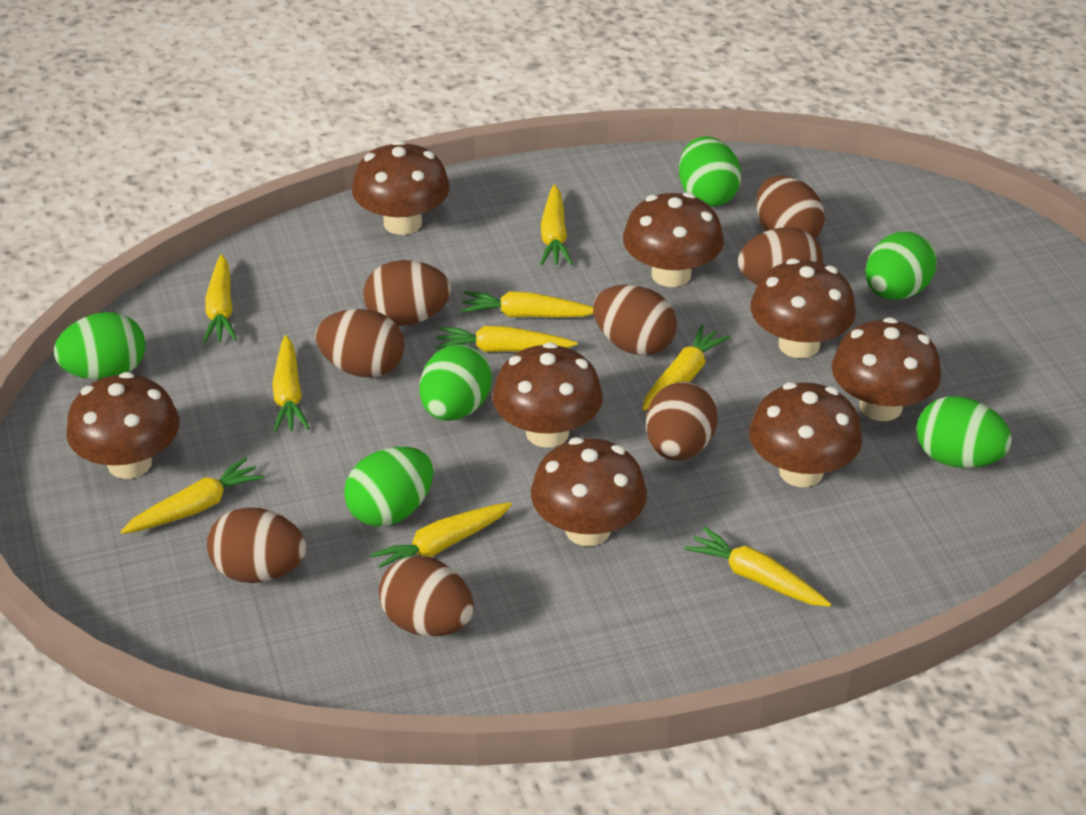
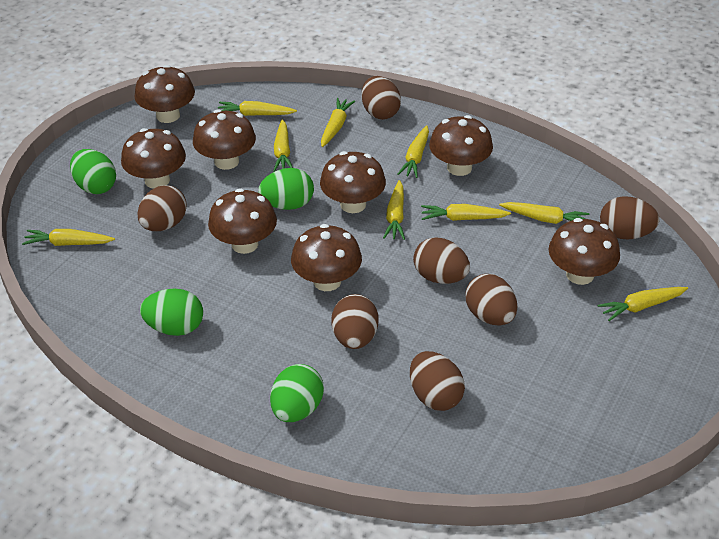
brown egg: [207,507,306,583] [315,309,405,377] [363,260,451,326] [379,556,474,636] [593,285,677,356] [646,382,717,461] [738,227,823,285] [756,175,825,239] = 8 -> [137,185,187,231] [331,294,378,349] [362,76,401,120] [410,351,465,411] [413,237,470,284] [465,274,517,325] [600,196,660,239] = 7
green egg: [54,312,146,380] [344,447,434,527] [419,344,492,421] [679,136,741,207] [866,231,937,300] [917,396,1012,468] = 6 -> [70,149,116,194] [140,289,203,336] [258,168,314,210] [270,364,324,422] = 4

